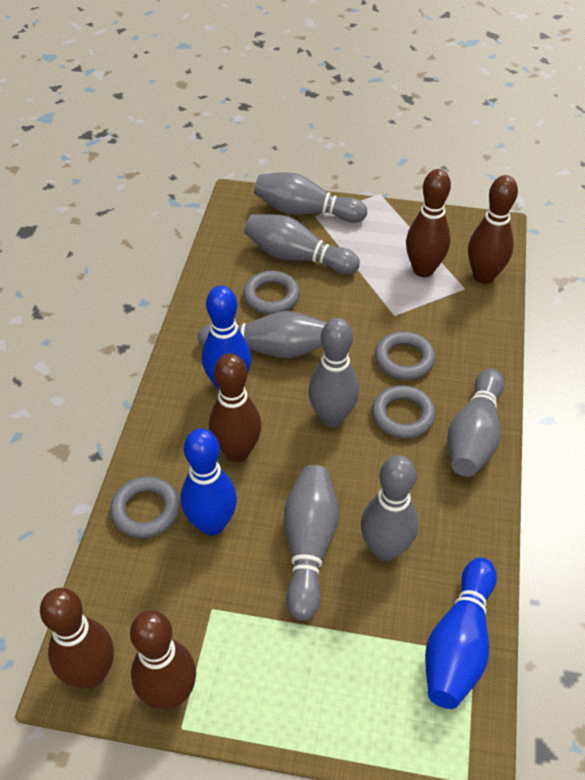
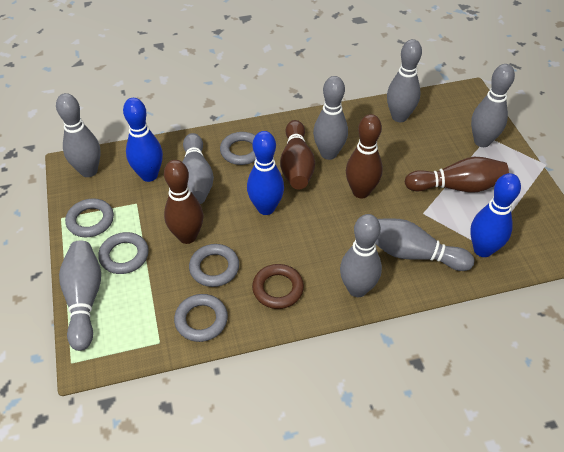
brown bowling pin: [40,588,114,688] [130,610,196,710] [209,353,261,462] [406,169,451,277] [468,175,518,284] = 5 -> [164,160,203,244] [280,120,315,189] [346,114,383,198] [404,157,509,193] = 4
brown ring: none = 0 -> [252,264,304,309] = 1
grey bowling pin: [198,311,327,358] [244,214,360,274] [254,172,367,223] [284,465,339,621] [308,318,359,427] [361,455,419,561] [447,368,504,476] = 7 -> [56,93,101,177] [59,240,101,351] [182,133,214,204] [313,76,348,160] [340,214,382,297] [375,218,474,271] [387,39,422,122] [471,64,515,147] = 8
grey ring: [110,476,180,538] [243,271,300,314] [372,385,436,438] [375,331,435,380] = 4 -> [65,198,114,237] [98,232,149,274] [174,294,228,342] [189,244,239,287] [220,132,256,165] = 5

